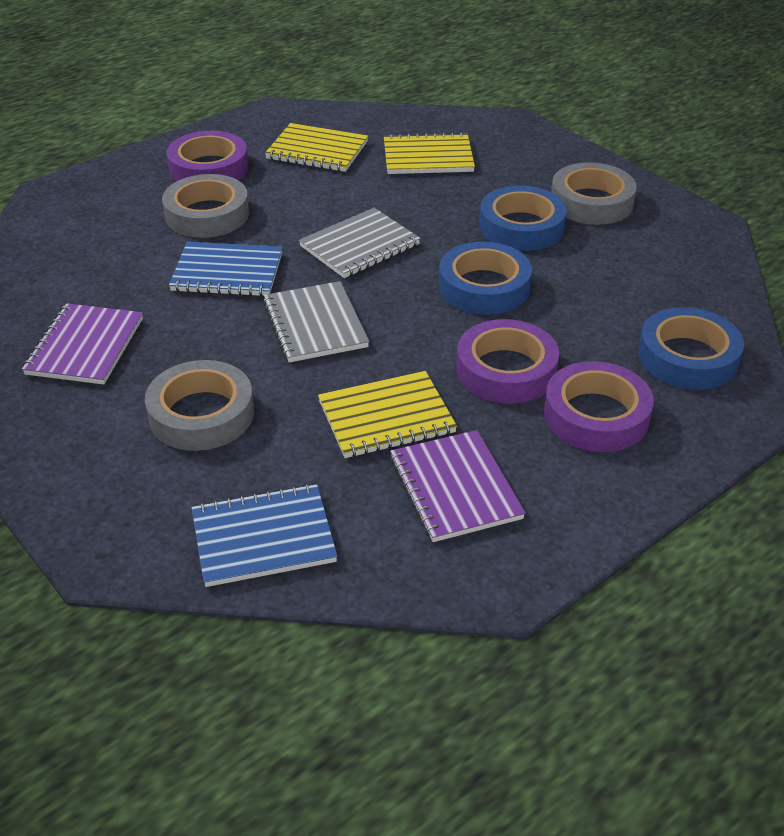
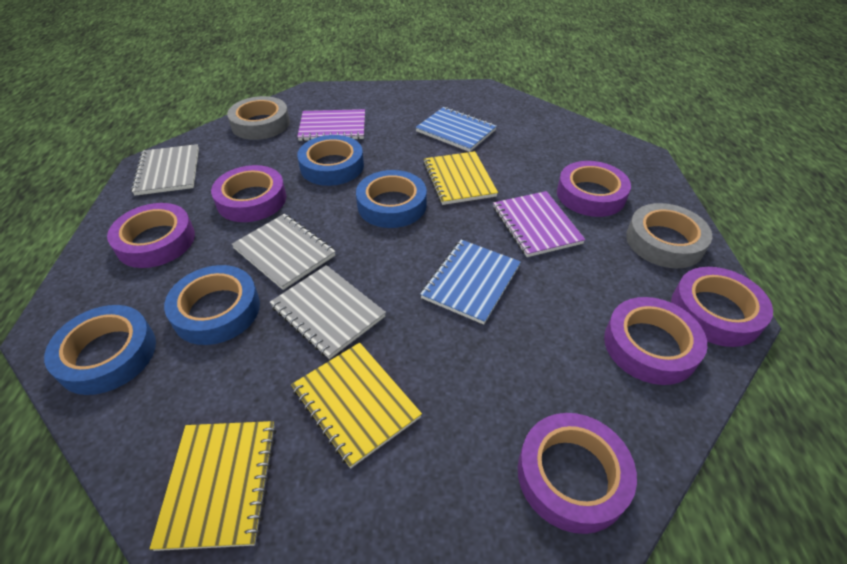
blue tape: [439,242,532,315] [479,186,567,251] [638,307,744,390] = 3 -> [44,305,156,395] [164,265,260,345] [297,135,364,186] [356,170,427,228] = 4
grey notebook: [263,281,369,362] [299,208,420,278] = 2 -> [131,144,199,196] [232,214,336,290] [270,265,386,359] = 3
grey tape: [145,360,254,451] [162,174,249,238] [551,162,637,225] = 3 -> [227,96,290,140] [626,203,712,268] = 2
purple tape: [166,131,249,182] [456,319,559,404] [544,361,654,452] = 3 -> [107,203,195,268] [211,165,287,222] [518,413,637,534] [557,161,631,217] [604,297,707,385] [671,267,773,347] = 6

